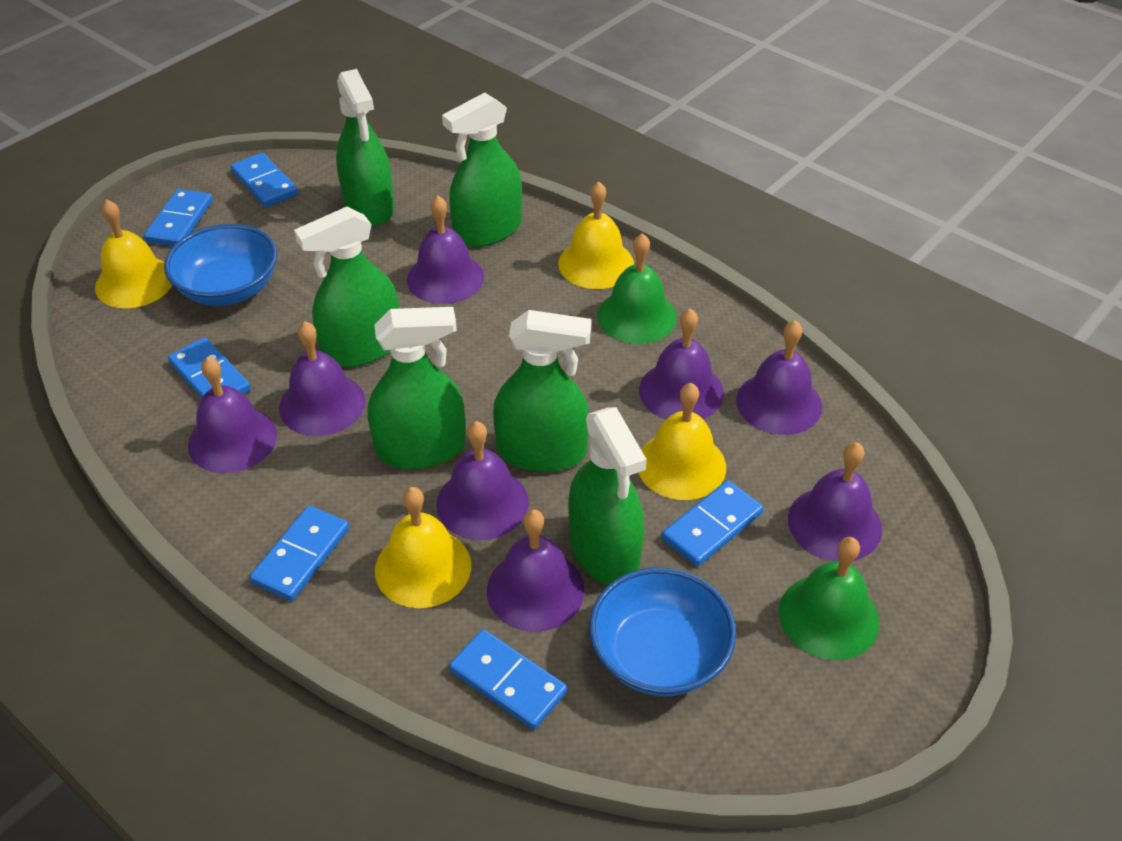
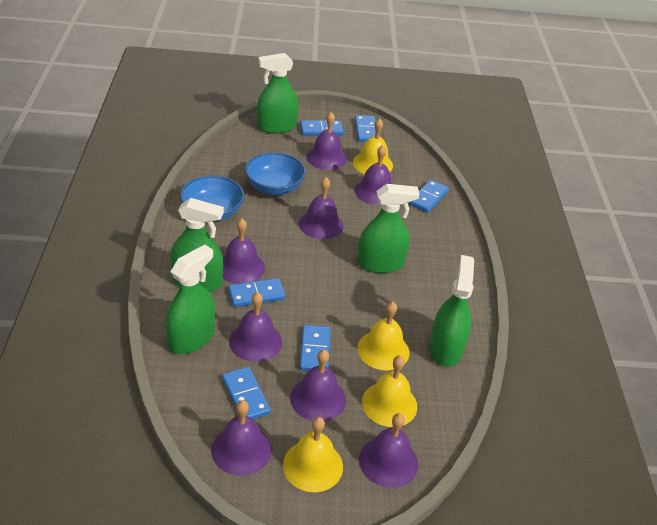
green bell: [597,233,677,344] [779,537,879,660] = 2 -> none = 0
green spray bottle: [294,207,399,367] [336,69,395,226] [368,307,465,469] [442,92,522,247] [493,310,591,472] [568,407,647,585] = 6 -> [165,245,215,354] [170,198,224,292] [257,53,298,134] [357,184,419,273] [429,255,474,367] = 5

